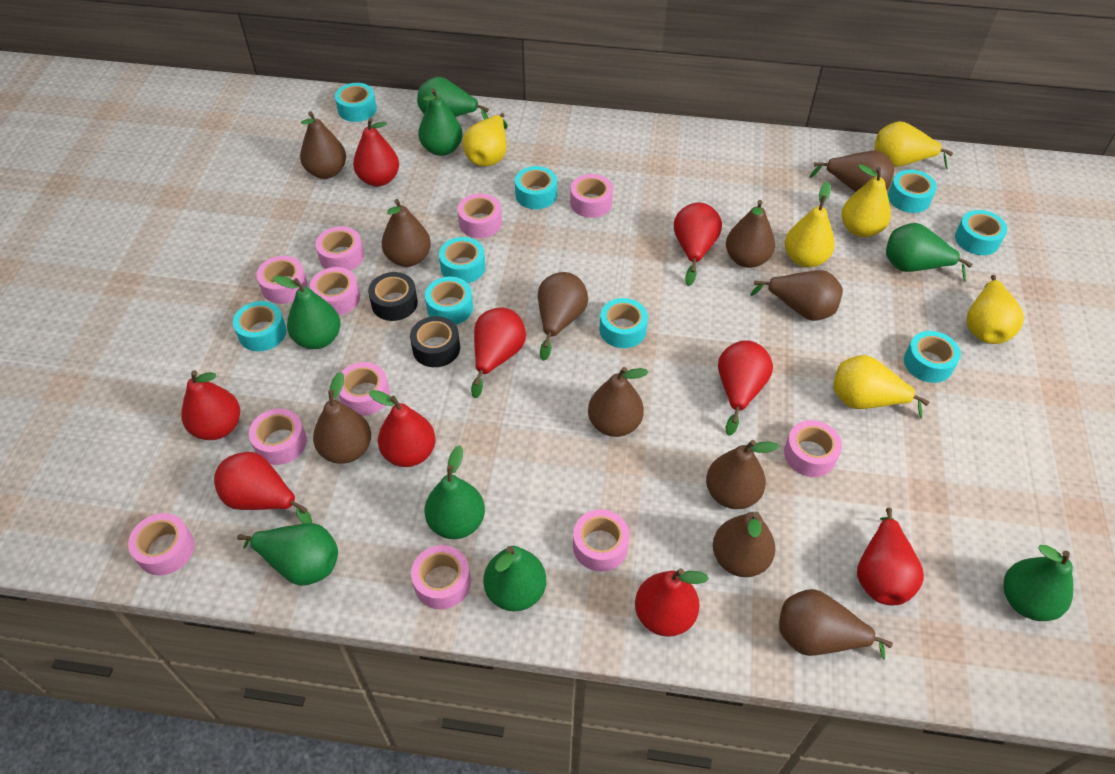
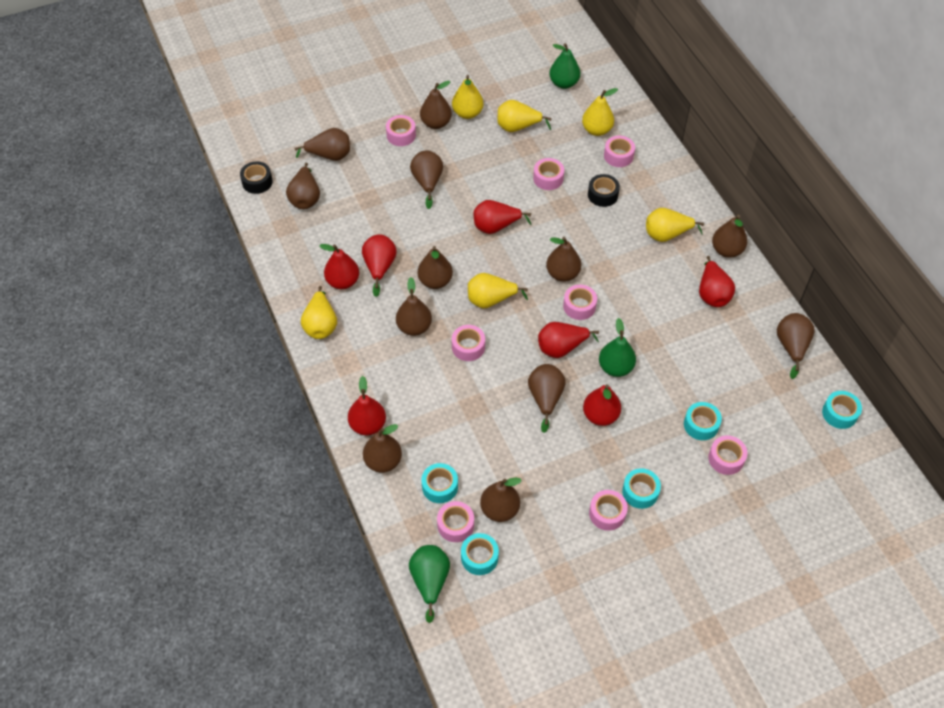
brown pear: [300,111,346,179] [313,372,371,464] [381,199,431,267] [538,272,588,361] [588,367,649,437] [706,440,779,509] [713,512,775,577] [726,200,775,268] [750,270,843,321] [779,589,893,660] [809,151,894,192] = 11 -> [286,163,320,209] [294,128,350,161] [363,424,402,473] [396,277,432,336] [410,150,443,209] [418,246,453,289] [420,81,452,129] [480,478,522,522] [528,364,565,433] [546,237,581,282] [712,214,747,258] [777,313,815,379] = 12
green pear: [237,523,338,586] [273,276,341,349] [417,77,489,120] [418,88,463,156] [425,445,485,539] [483,546,546,611] [886,223,973,281] [1003,545,1073,621] = 8 -> [409,545,450,623] [549,43,580,89] [599,318,636,377] = 3
pink tape: [128,513,194,575] [249,409,307,465] [256,256,308,304] [310,267,360,315] [315,226,364,271] [339,362,390,416] [411,545,471,609] [458,193,502,238] [570,174,613,218] [573,509,630,572] [784,420,842,477] = 11 -> [386,115,416,146] [437,501,474,542] [452,325,485,361] [533,158,564,190] [563,285,597,320] [589,490,628,531] [604,136,635,167] [708,436,747,475] = 8
red pear: [181,370,240,440] [214,452,312,524] [353,118,399,186] [369,390,435,467] [471,307,526,398] [635,568,709,637] [674,202,722,286] [718,340,773,436] [857,508,924,605] = 9 -> [319,244,359,289] [348,376,386,435] [362,234,397,297] [474,200,531,234] [538,322,599,358] [583,384,621,426] [699,256,735,307] = 7
turquoise tape: [233,301,287,351] [335,83,377,122] [425,277,473,325] [439,237,485,283] [515,166,557,209] [599,298,648,348] [888,170,937,213] [904,331,961,383] [955,210,1007,255] = 9 -> [421,463,458,503] [461,533,499,575] [622,468,661,509] [684,402,722,440] [822,391,862,429] = 5

